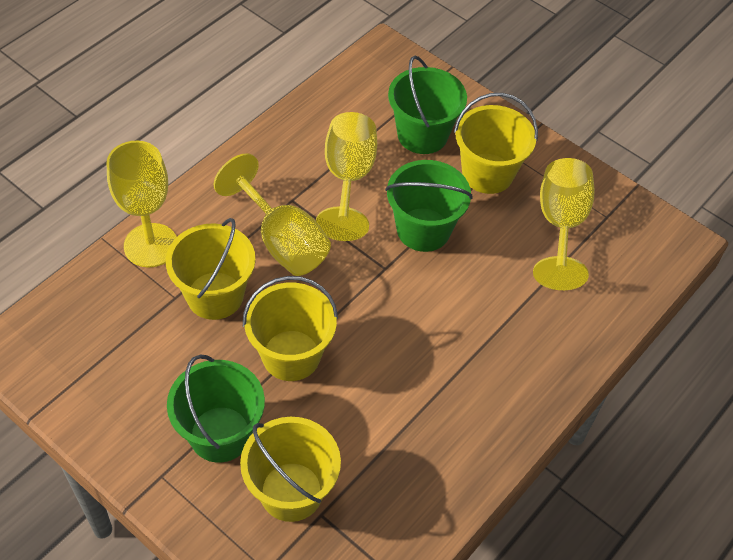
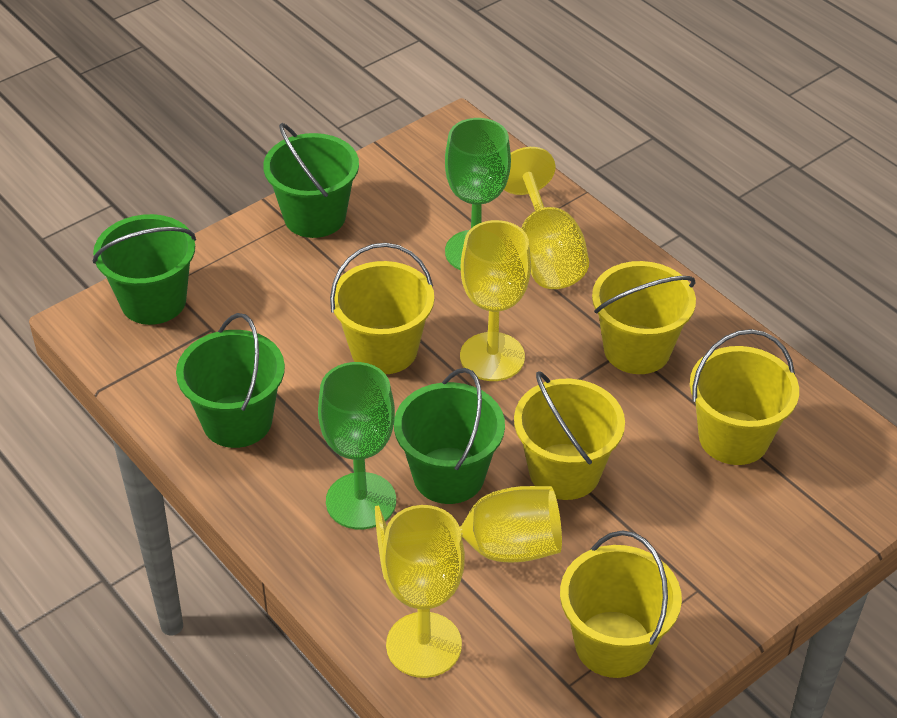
green bucket: [167,354,265,463] [385,160,473,252] [388,55,467,154] = 3 -> [93,214,196,325] [176,313,285,448] [263,123,359,238] [394,368,505,504] = 4
green goblet: none = 0 -> [318,362,396,530] [445,118,511,271] = 2
yellow bucket: [166,218,255,320] [240,417,341,522] [243,276,338,381] [454,93,538,194] = 4 -> [330,243,434,374] [514,371,625,500] [560,531,682,678] [592,261,696,374] [690,329,799,465] = 5

